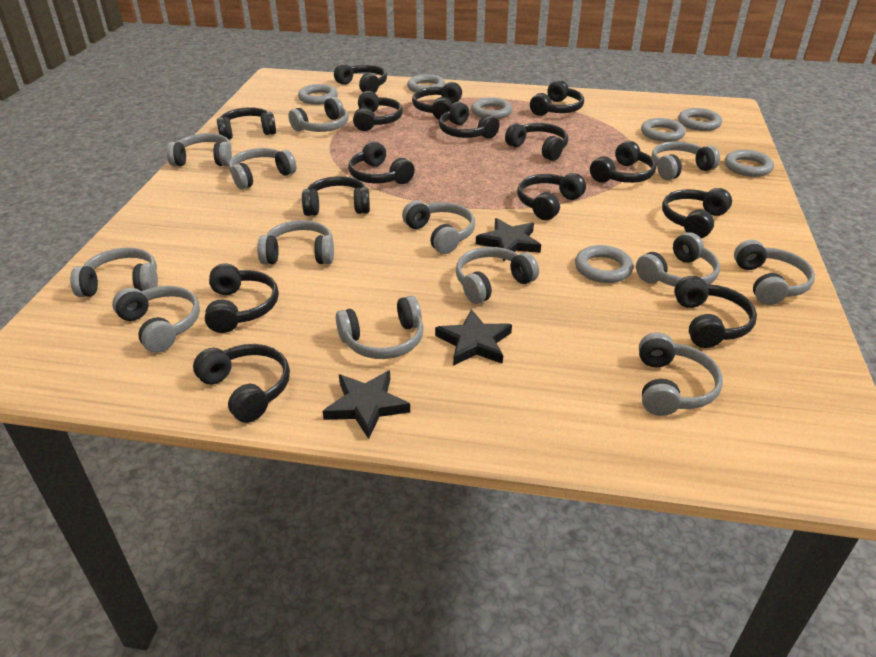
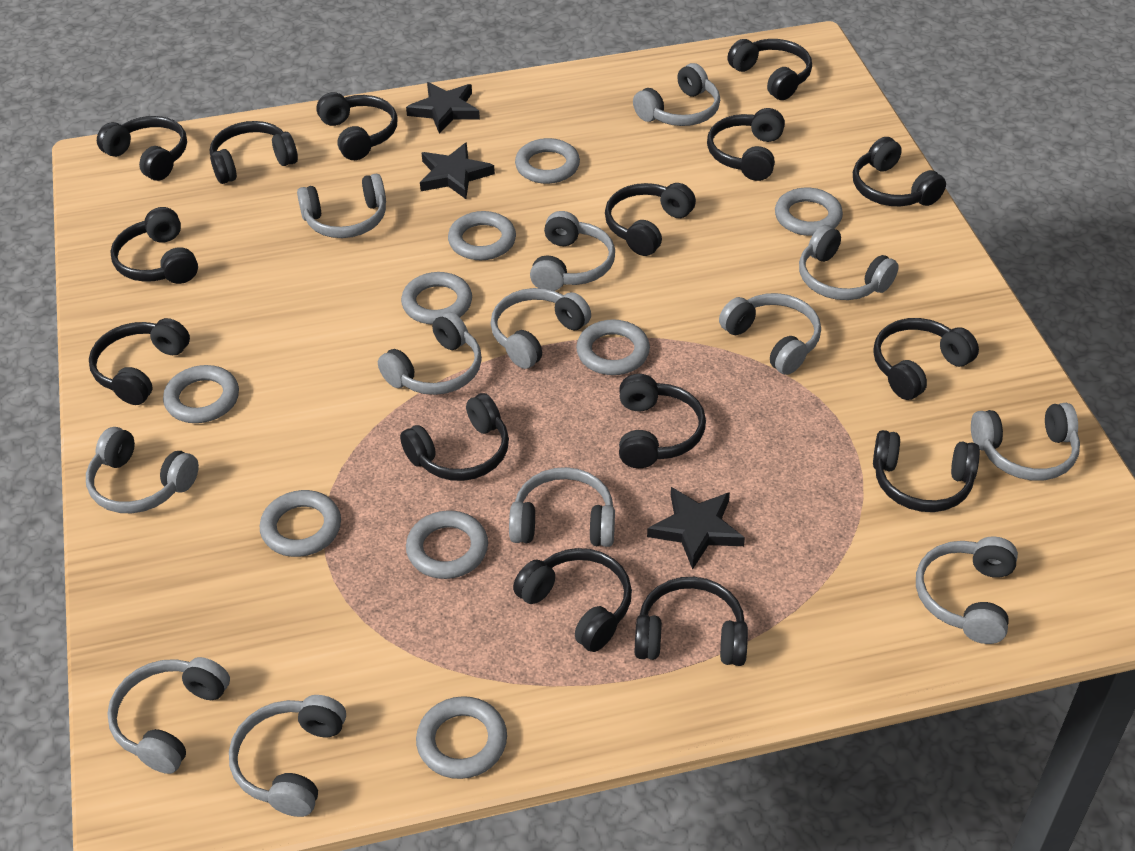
grey ring: [298,84,338,105] [407,74,446,92] [471,97,512,119] [575,245,633,283] [641,118,686,142] [678,108,722,131] [725,150,774,177] = 7 -> [163,365,239,423] [260,490,341,557] [401,272,472,325] [406,510,488,579] [416,696,507,779] [448,211,516,260] [515,138,580,184] [576,319,650,375] [775,188,843,236] = 9

